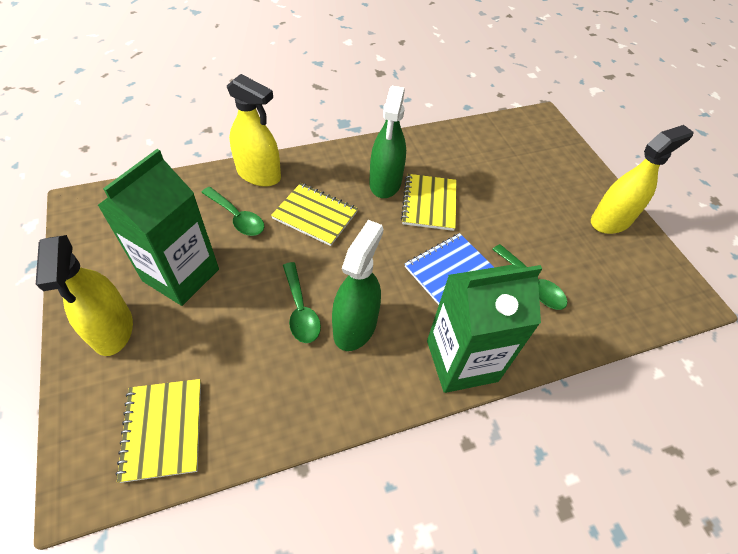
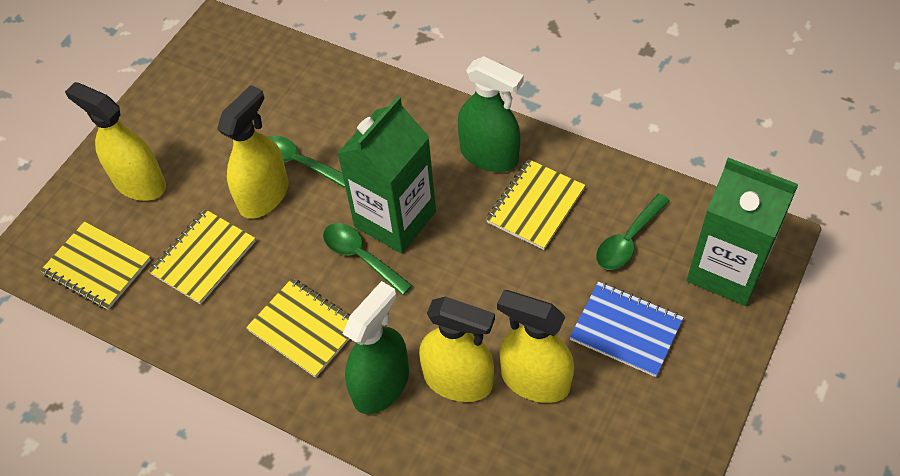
yellow notebook: [116,379,201,483] [271,183,358,246] [401,174,457,231] = 3 -> [40,221,151,310] [148,209,256,304] [246,278,350,378] [486,159,586,250] = 4
yellow spray bottle: [36,235,133,356] [227,74,281,187] [591,125,694,234] = 3 -> [65,82,166,201] [217,85,289,219] [419,296,495,402] [497,290,574,403] = 4

